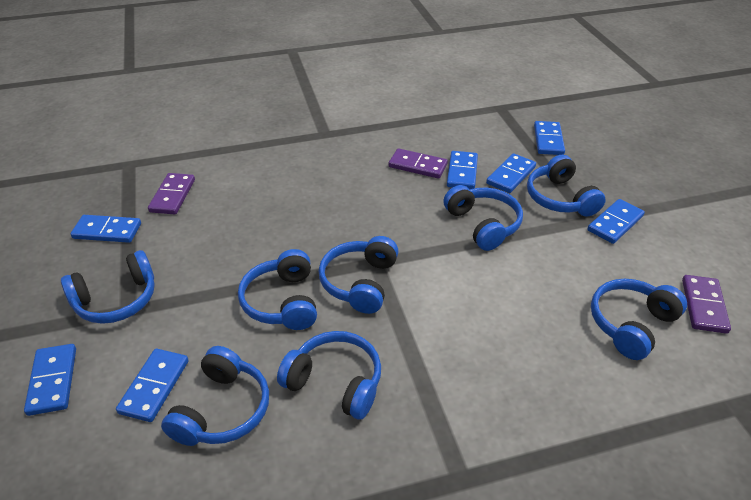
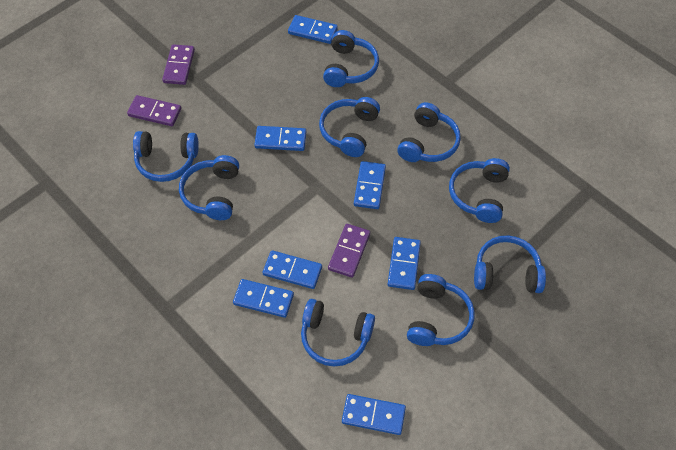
blue headphones: [61,250,155,324] [161,346,269,446] [238,249,317,330] [277,331,381,420] [319,236,399,314] [443,185,523,251] [527,155,606,217] [591,279,687,360] = 8 -> [133,131,199,182] [179,155,239,220] [301,299,375,367] [319,97,380,157] [323,30,379,87] [397,102,461,162] [407,274,475,346] [449,158,510,223] [474,235,546,293] = 9

